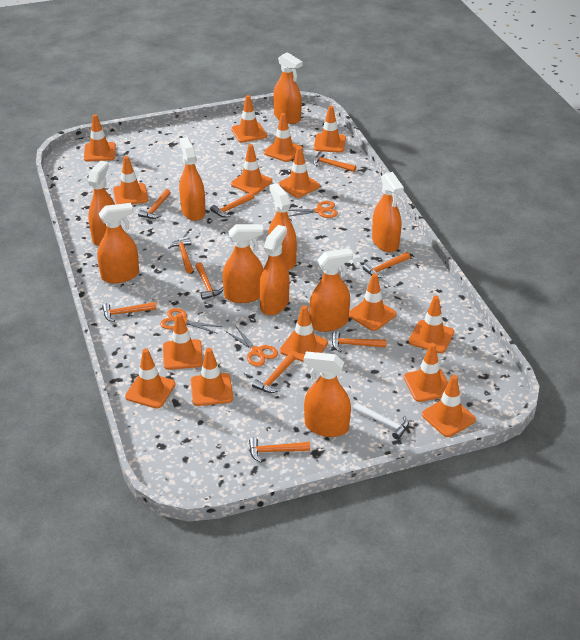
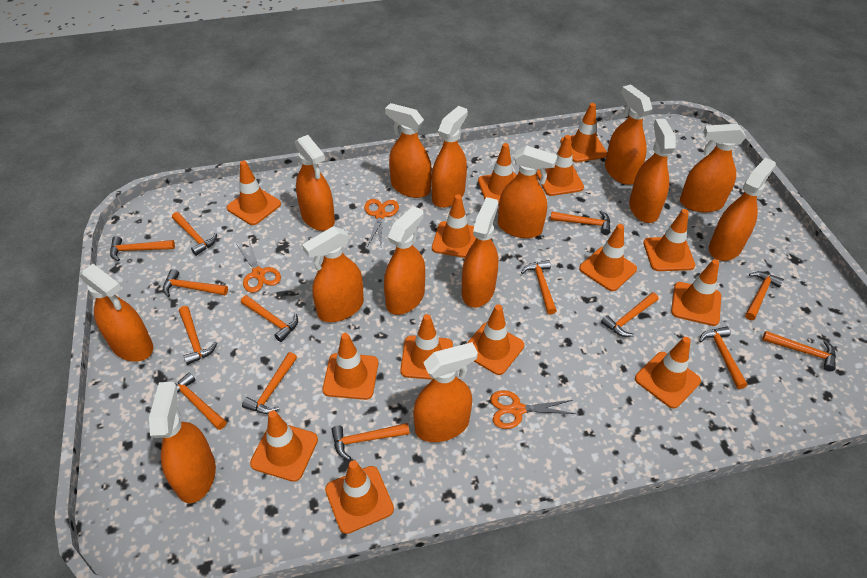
orange hammer: [102,302,157,322] [138,189,171,219] [168,238,193,273] [195,262,224,300] [210,192,254,217] [249,437,310,462] [252,353,295,393] [313,151,356,172] [332,331,386,352] [363,252,410,278] = 10 -> [110,236,175,261] [163,269,228,297] [172,212,217,256] [175,373,227,430] [179,306,217,365] [241,295,298,342] [242,352,297,414] [331,423,410,460] [521,260,557,315] [550,211,610,235] [601,292,658,337] [699,327,747,389] [745,271,784,320] [762,331,836,371] = 14
orange spray bottle: [88,161,115,246] [97,203,139,283] [179,137,206,221] [222,224,263,303] [259,225,290,315] [268,183,297,270] [273,52,303,124] [304,351,351,437] [309,248,353,332] [372,172,404,252] = 10 -> [80,264,153,362] [149,382,216,503] [295,135,335,231] [302,226,364,322] [384,206,425,315] [385,103,432,198] [413,342,478,442] [431,106,468,208] [462,197,498,308] [498,145,558,238] [605,84,652,185] [629,119,676,223] [680,124,746,212] [709,158,776,261] = 14
orange traffic cone: [84,114,116,162] [113,156,149,205] [125,348,176,408] [163,313,203,370] [190,348,233,406] [231,95,267,143] [231,144,272,195] [264,113,303,162] [278,147,320,198] [280,305,328,362] [314,106,346,153] [349,273,396,331] [404,343,448,402] [408,295,454,353] [422,375,476,437] = 15 -> [227,161,281,225] [250,410,318,482] [322,333,378,400] [325,460,394,534] [400,314,453,380] [432,195,476,258] [466,304,524,375] [478,143,517,204] [536,135,584,196] [560,103,607,162] [579,224,637,291] [635,337,701,409] [643,209,695,271] [671,259,721,326] = 14
white hammer: [353,403,409,440] = 1 -> none = 0

